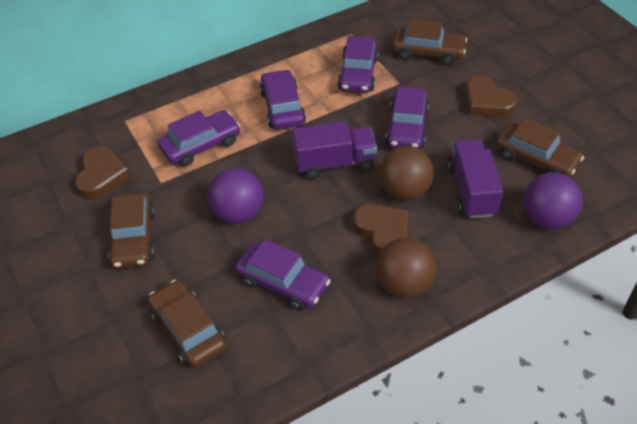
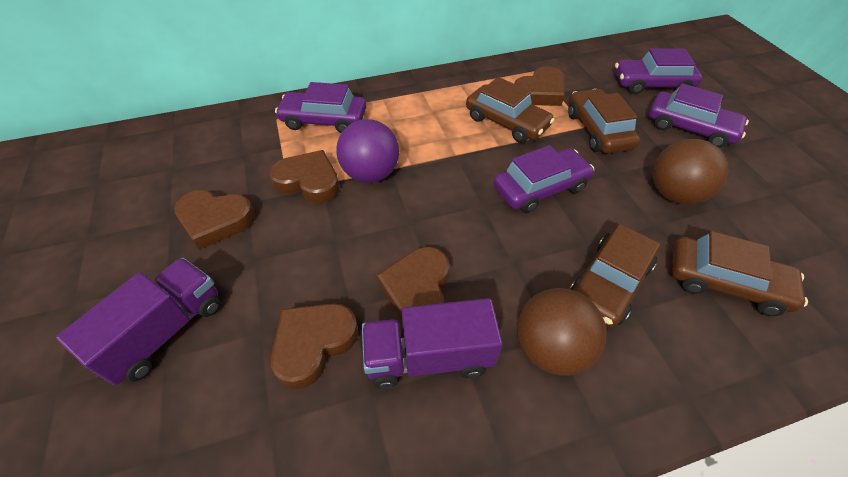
brown heart: [75,146,130,199] [353,204,408,255] [465,75,517,118] = 3 -> [174,190,255,250] [270,150,340,203] [270,303,359,389] [377,247,450,320] [514,66,564,106] = 5
purple ball: [208,168,264,223] [523,172,583,229] = 2 -> [336,119,399,183] = 1
purple car: [158,110,240,167] [235,239,330,310] [260,69,306,130] [337,36,379,93] [385,87,429,149] = 5 -> [275,82,366,133] [493,145,594,213] [615,48,702,94] [649,83,749,148] = 4

